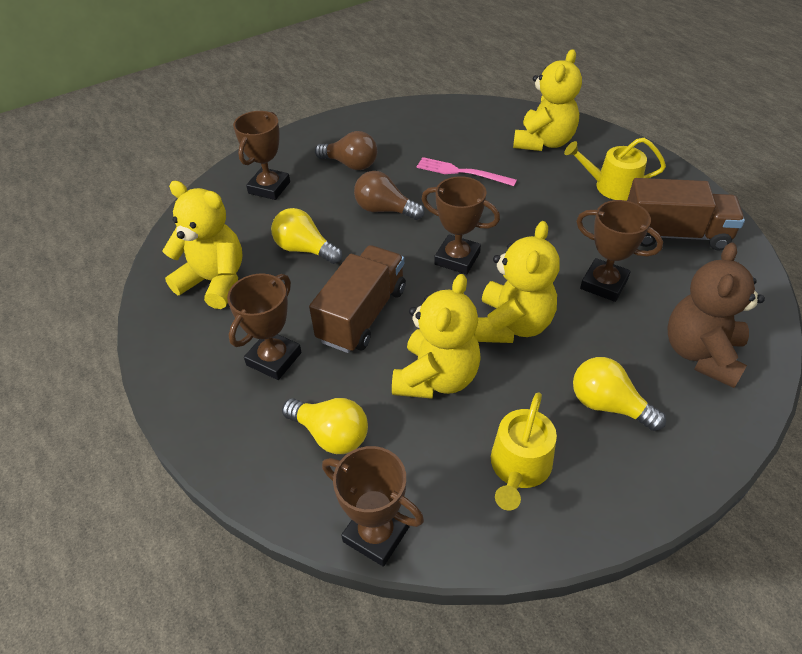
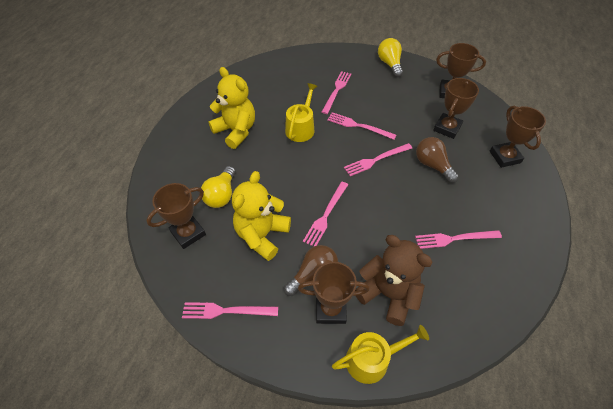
brown truck: [309,245,406,353] [627,178,745,250] = 2 -> none = 0
pink fork: [416,157,517,186] = 1 -> [182,302,278,319] [303,182,348,246] [322,71,351,114] [327,112,396,140] [344,143,412,176] [415,230,502,249] = 6
yellow light bulb: [271,208,342,264] [282,398,368,454] [573,357,666,431] = 3 -> [201,166,236,208] [378,38,403,77] = 2
yellow teddy bear: [162,181,243,309] [392,274,481,399] [474,221,560,343] [513,49,582,151] = 4 -> [208,67,255,149] [232,171,291,261] = 2

